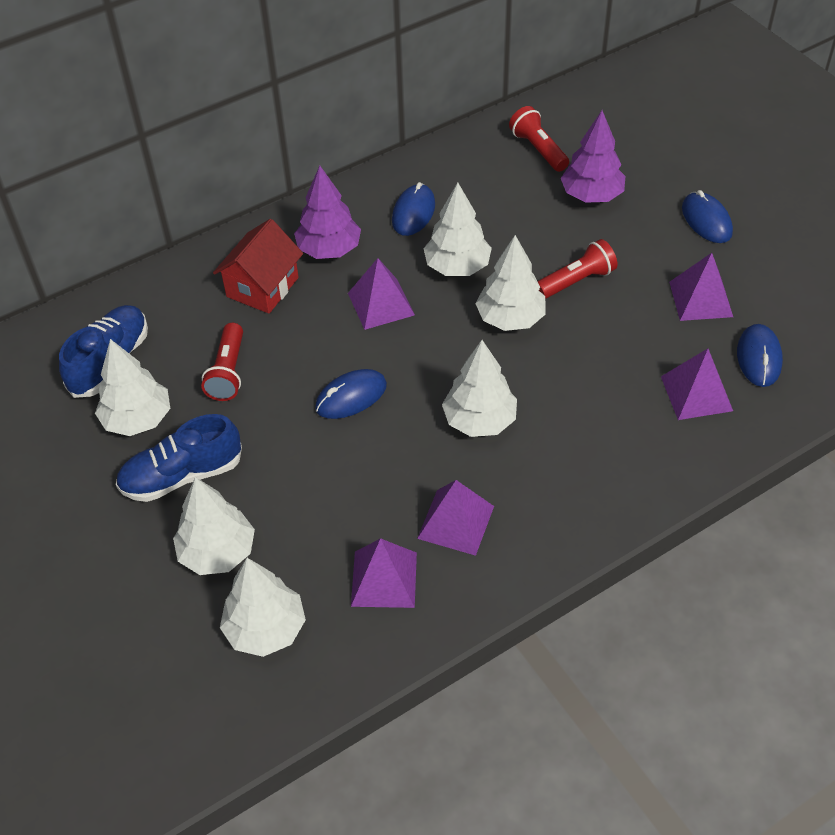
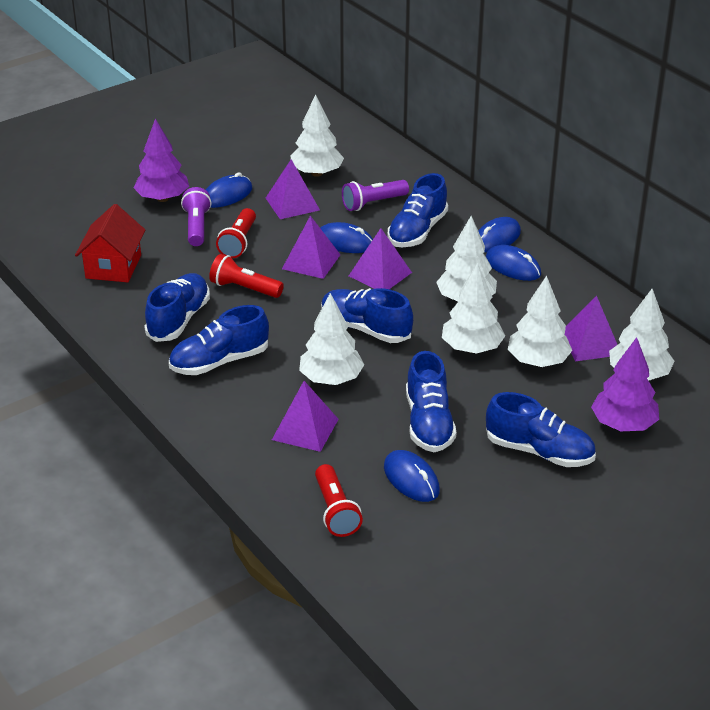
blue mouse: [315,369,387,419] [392,182,435,236] [682,190,733,243] [737,324,783,387] = 4 -> [206,172,252,208] [320,222,373,253] [384,450,440,502] [478,217,521,252] [486,245,541,281] = 5
blue shoe: [59,305,148,398] [116,414,242,502] = 2 -> [144,273,210,342] [169,305,269,375] [321,288,413,343] [388,173,448,247] [406,351,456,452] [486,392,596,467] = 6
purple flashlight: none = 0 -> [181,187,212,246] [342,180,409,211] = 2

